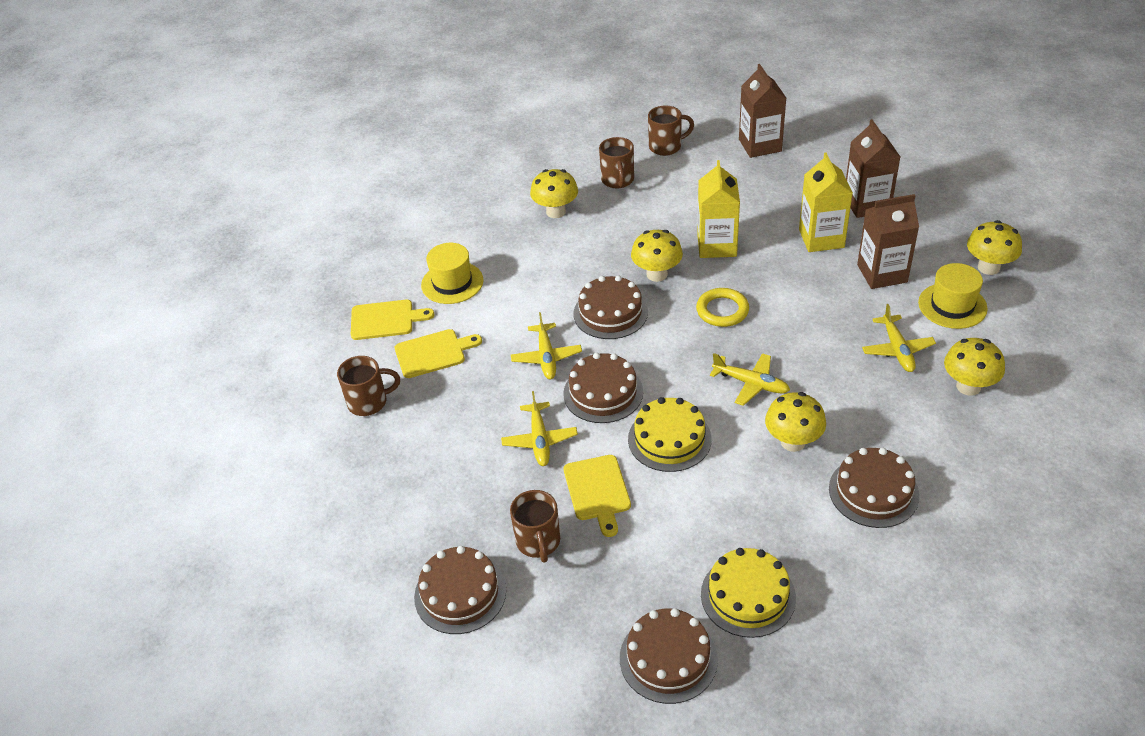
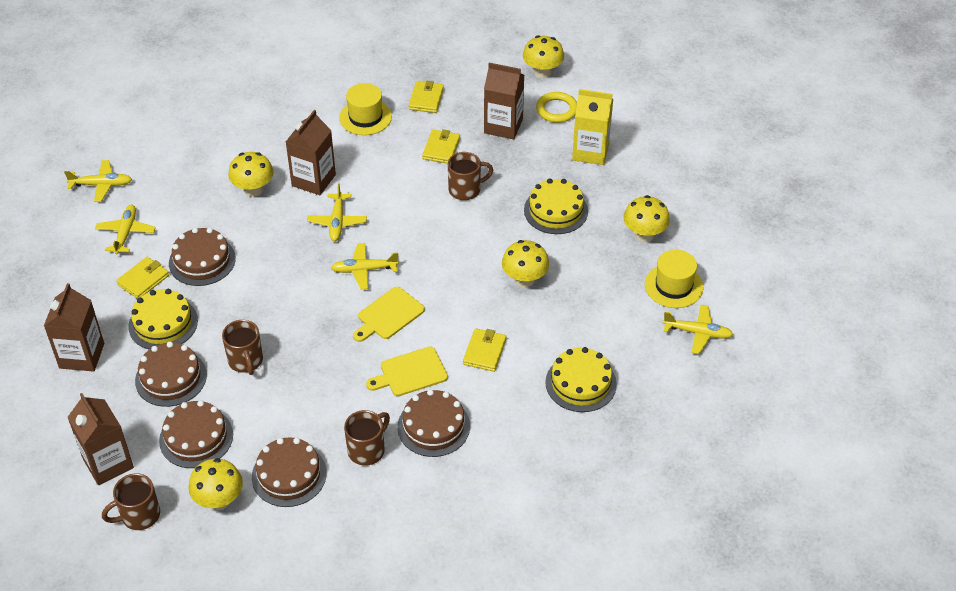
brown carton: [739,64,786,158] [846,119,900,218] [857,194,919,289] = 3 -> [44,283,104,372] [68,393,134,485] [286,110,336,195] [484,63,524,139] = 4
yellow cake: [628,397,712,472] [701,548,796,638] = 2 -> [128,289,198,350] [524,178,588,234] [545,347,617,412] = 3
yellow carton: [697,160,740,258] [799,153,853,252] = 2 -> [572,89,613,165] = 1
yellow cutting board: [351,300,435,340] [395,329,482,378] [564,455,631,537] = 3 -> [353,287,425,342] [366,347,448,396] = 2
yellow plane: [501,391,578,466] [511,312,582,379] [710,353,790,406] [862,304,936,372] = 4 -> [64,160,132,202] [95,205,156,254] [307,184,367,241] [331,243,399,289] [663,305,734,354] = 5
yellow wallet: none = 0 -> [116,257,169,299] [409,81,444,113] [422,129,460,164] [463,328,506,372] = 4

